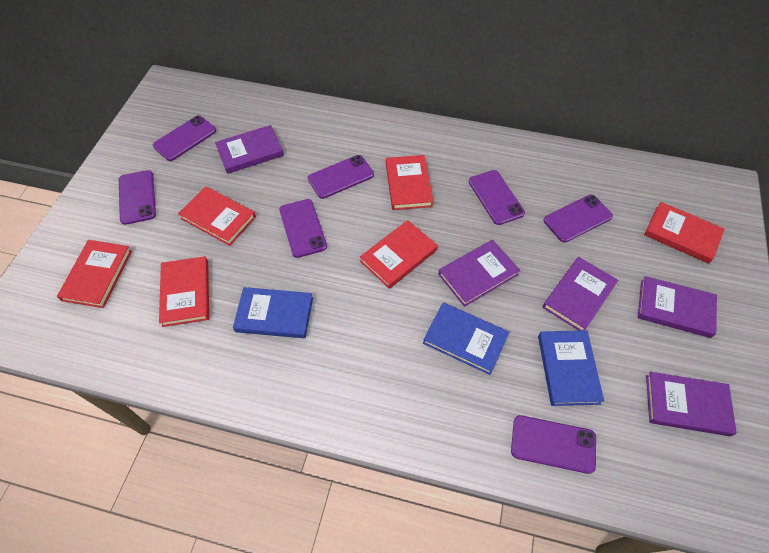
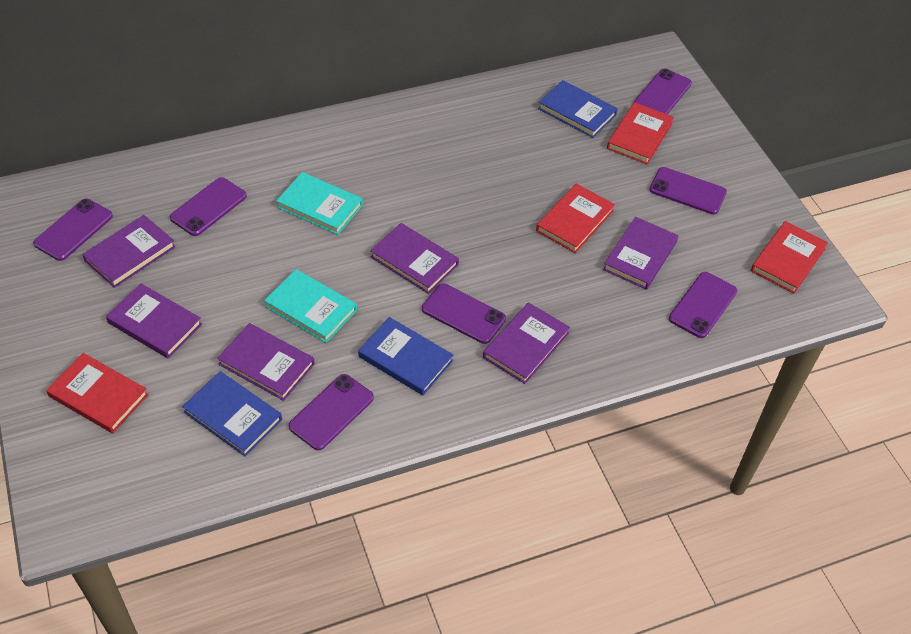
purple book: [215,125,284,174] [438,240,520,307] [542,257,618,331] [638,276,717,338] [646,372,737,436] = 5 -> [82,215,176,288] [106,284,202,358] [217,323,315,401] [370,223,459,294] [483,302,570,384] [603,217,678,290] = 6
red book: [57,240,132,308] [159,256,209,327] [178,186,256,246] [360,220,438,289] [386,155,433,210] [644,202,725,264] = 6 -> [46,353,149,433] [536,184,615,253] [607,102,674,164] [751,221,828,294] = 4
turquoise book: none = 0 -> [264,269,357,343] [276,172,363,235] = 2

